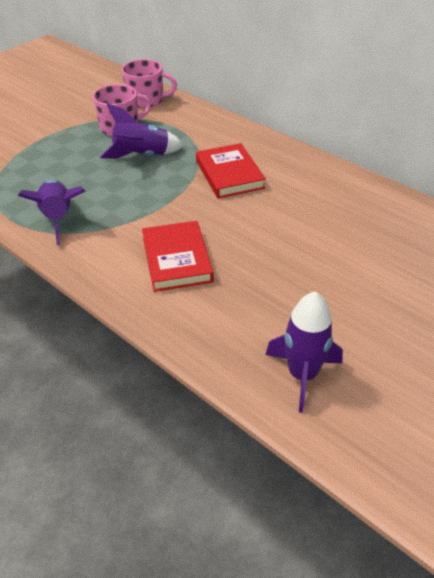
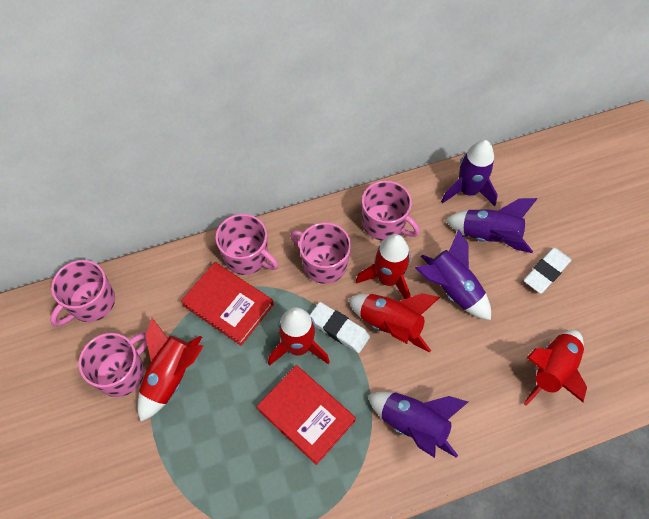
pink mug: [93,84,151,136] [122,59,177,108] = 2 -> [50,260,115,326] [79,333,147,397] [216,214,278,275] [290,222,351,284] [362,181,420,240] = 5
purple rocket: [18,180,86,245] [100,103,184,159] [266,291,343,413] = 3 -> [367,392,468,458] [415,229,491,320] [441,140,498,206] [445,198,537,253] = 4
red rocket: none = 0 -> [137,318,203,422] [268,307,330,366] [348,293,440,353] [356,234,411,299] [524,330,587,406] = 5
white eraser: none = 0 -> [310,302,370,353] [524,247,571,294] = 2

